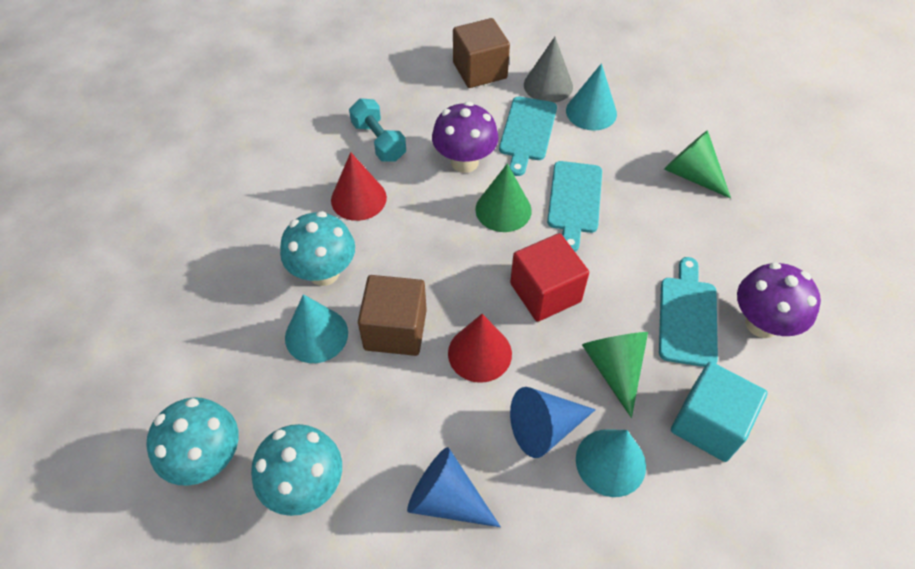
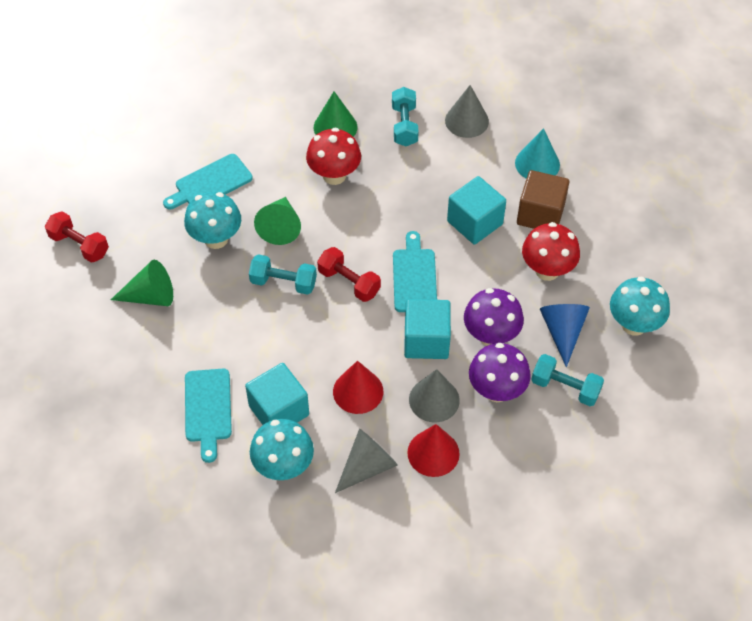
blue cone: [407,447,501,527] [510,387,596,458] = 2 -> [540,304,590,367] = 1
brown cube: [358,275,427,356] [453,18,510,88] = 2 -> [517,170,569,229] = 1
grey cone: [524,37,573,103] = 1 -> [335,429,398,493] [409,369,460,422] [445,85,489,138] = 3
red cube: [510,233,589,322] = 1 -> none = 0
red dumbbell: none = 0 -> [45,211,109,263] [317,247,381,302] = 2
red mushroom: none = 0 -> [306,128,361,185] [522,222,580,281] = 2
turquoise cone: [285,294,348,363] [566,63,617,131] [576,429,646,497] = 3 -> [515,128,560,179] = 1
turquoise cube: [671,362,767,462] = 1 -> [245,363,309,425] [404,299,451,359] [447,176,506,245] = 3
turquoise dumbbell: [349,98,406,162] = 1 -> [249,254,317,295] [392,87,419,146] [531,354,604,406] = 3

